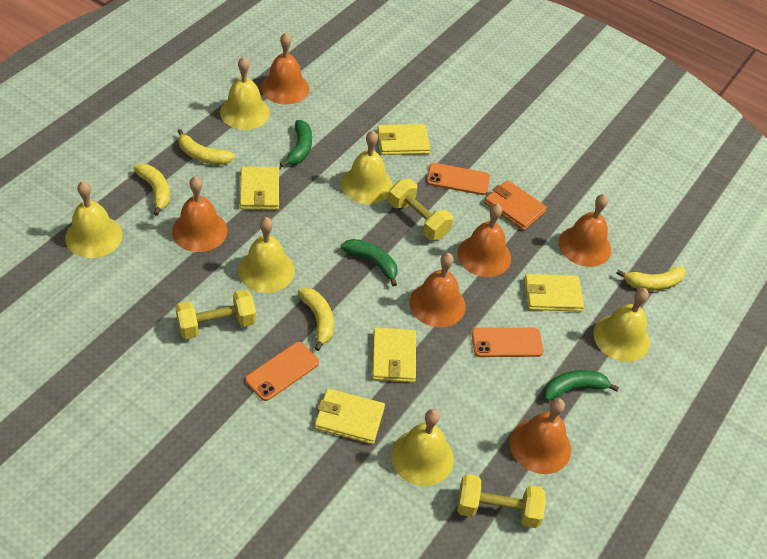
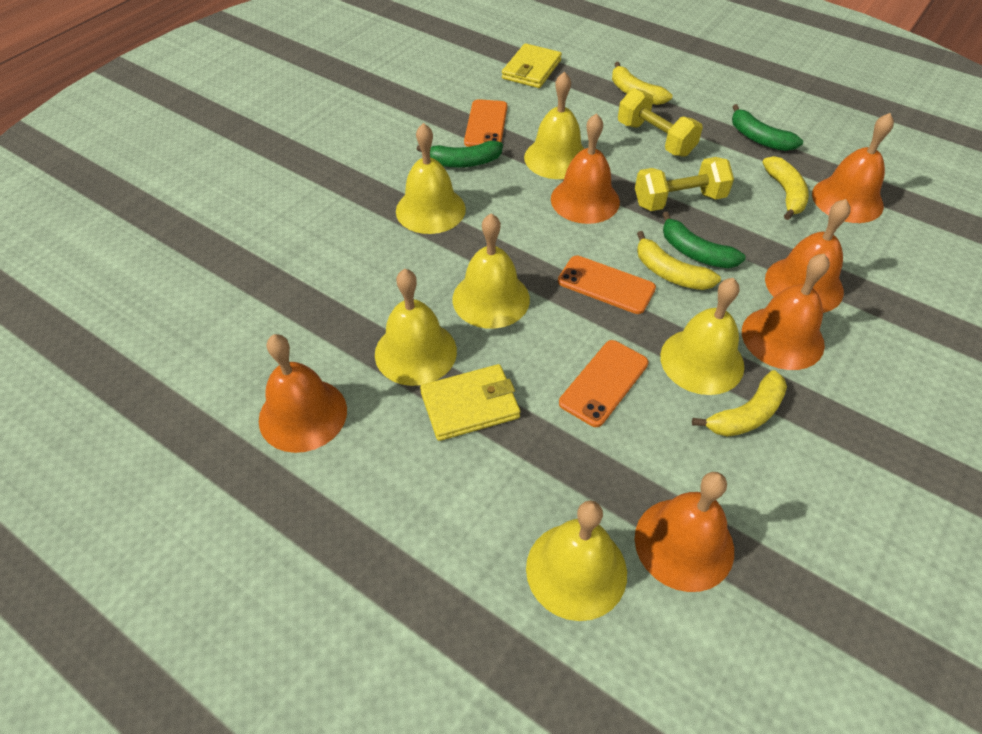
orange wallet: [484,180,547,230] = 1 -> none = 0
yellow dumbbell: [175,289,256,339] [388,179,453,240] [457,474,546,528] = 3 -> [618,88,703,157] [635,157,734,211] = 2
yellow wallet: [240,166,279,210] [315,388,385,444] [372,327,416,382] [377,124,431,155] [524,274,584,312] = 5 -> [420,364,520,441] [502,43,562,88] = 2

